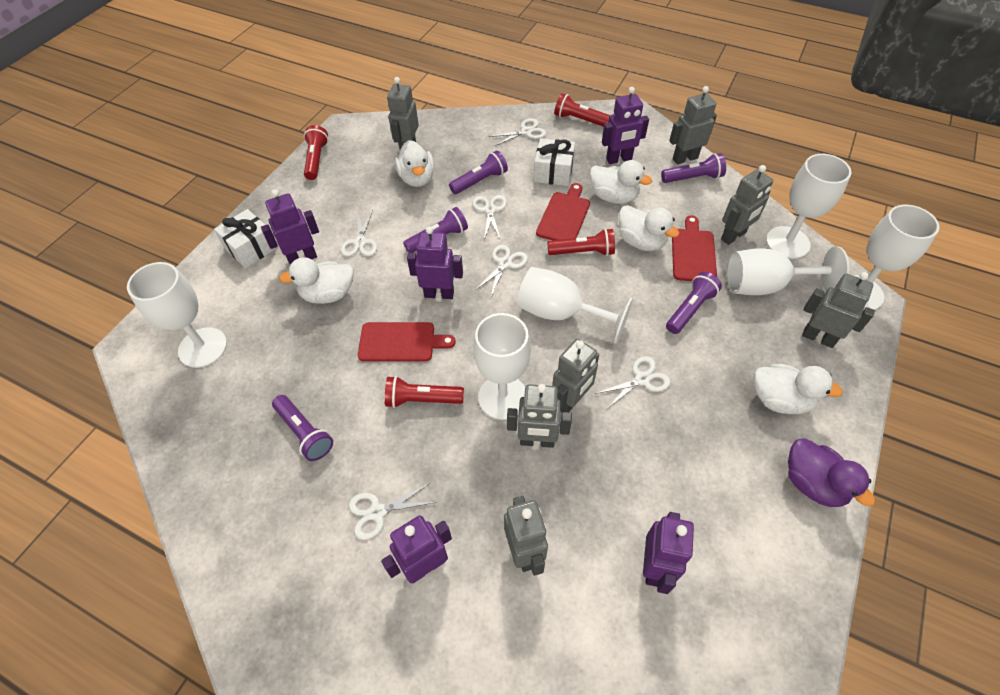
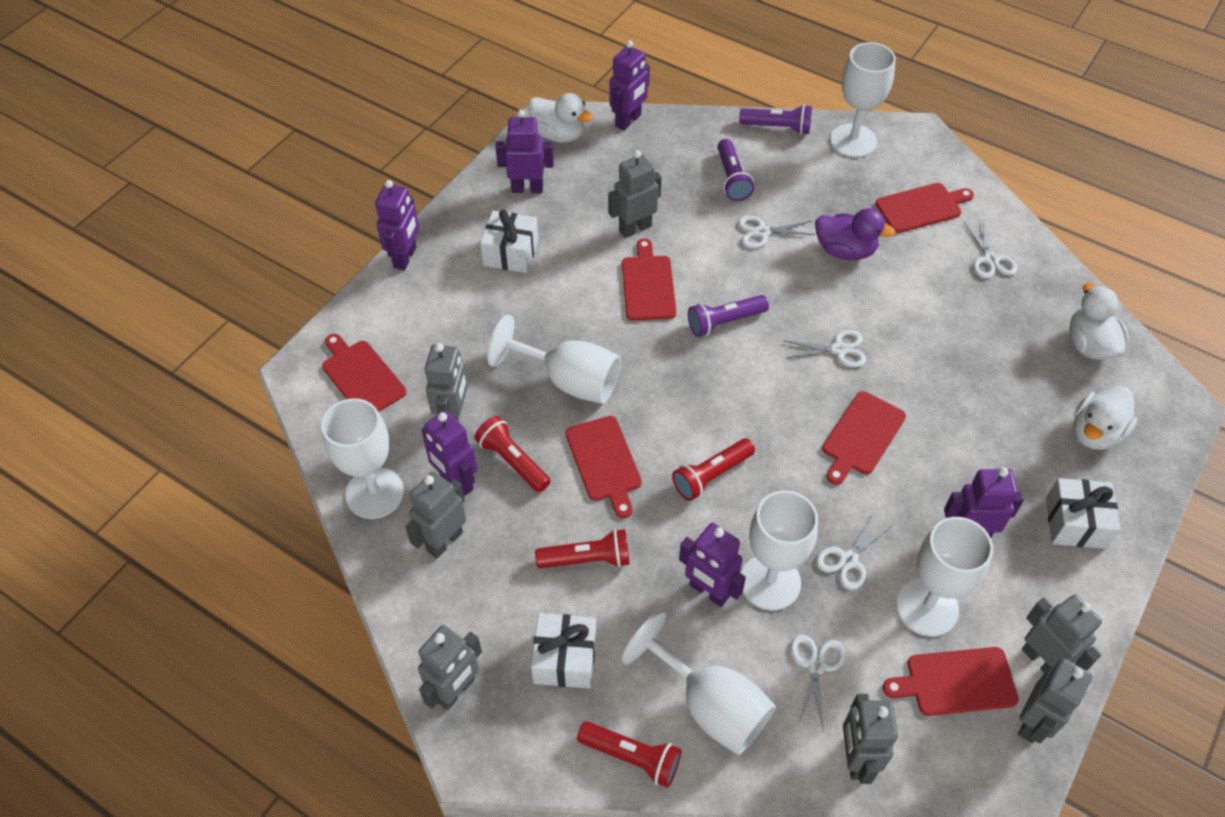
purple flashlight: [272,395,333,461] [403,207,468,253] [449,150,508,194] [661,153,726,183] [666,272,722,334] = 5 -> [688,295,769,337] [718,139,754,201] [739,104,812,135] = 3
purple robot: [261,189,319,264] [381,515,452,583] [407,226,463,299] [602,87,649,164] [643,512,694,594] = 5 -> [375,180,419,270] [422,410,477,496] [495,110,554,193] [610,40,650,131] [679,523,746,607] [944,467,1024,538] = 6
red cutting board: [358,322,456,362] [536,183,590,240] [672,215,717,281] = 3 -> [322,334,406,412] [565,416,642,518] [622,239,676,321] [822,391,906,485] [875,183,974,233] [883,647,1019,716] = 6
white duck: [279,257,354,304] [395,140,435,187] [589,160,652,204] [618,205,679,251] [754,364,843,414] = 5 -> [528,93,593,143] [1069,283,1129,360] [1073,386,1138,450] = 3
white gift: [214,209,278,268] [534,138,575,186] = 2 -> [480,209,538,273] [531,613,596,689] [1046,478,1121,549] = 3
white scissors: [341,210,377,257] [349,483,436,540] [472,195,507,240] [476,245,528,296] [489,118,546,146] [595,356,671,409] = 6 -> [738,216,816,248] [783,330,866,367] [790,634,845,732] [816,512,894,590] [964,220,1017,278] = 5

